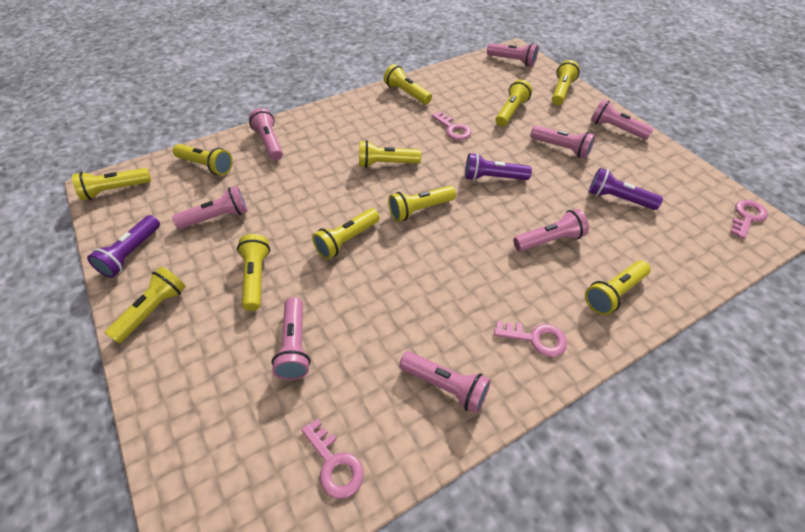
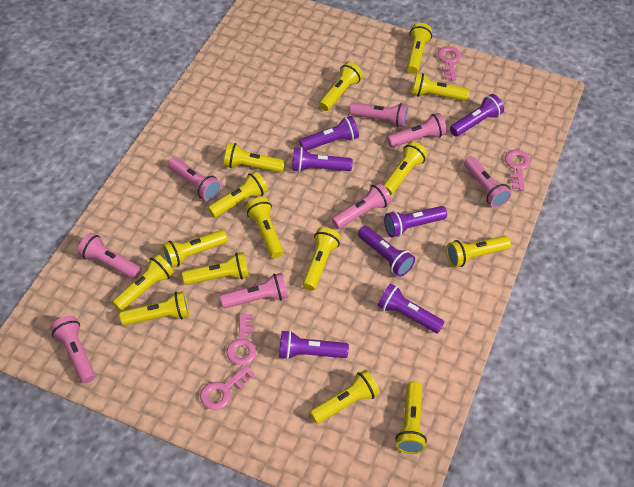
purple flashlight: [87,215,160,278] [465,153,532,181] [589,168,663,210] = 3 -> [279,330,349,360] [292,147,353,172] [299,116,359,151] [358,226,415,277] [378,283,444,333] [384,206,447,237] [450,94,504,136] = 7
yellow flashlight: [72,168,151,200] [105,267,186,343] [173,144,233,175] [237,234,270,311] [312,208,380,259] [359,140,421,168] [384,64,432,104] [388,186,456,221] [496,80,532,126] [552,60,580,105] [585,260,651,315] = 11 -> [112,254,174,311] [119,291,189,326] [162,230,228,268] [182,252,249,285] [208,171,268,218] [224,143,285,173] [245,197,284,258] [302,227,341,291] [310,370,380,424] [319,62,363,111] [383,141,428,195] [395,382,427,454] [407,23,432,74] [412,73,470,101] [446,236,511,267] = 15

